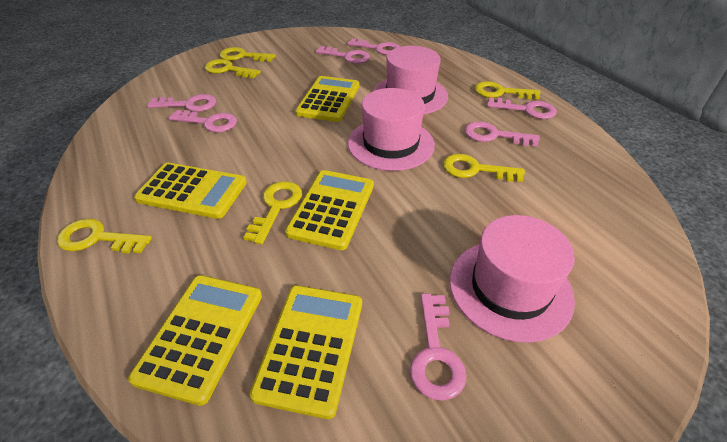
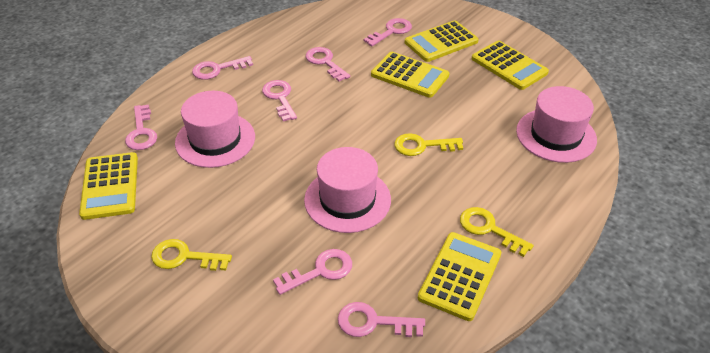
yellow key: [57,219,152,254] [205,59,261,78] [219,47,276,62] [243,181,302,244] [443,154,525,182] [474,81,540,99] = 6 -> [151,239,232,271] [394,133,463,156] [460,207,534,257] = 3

